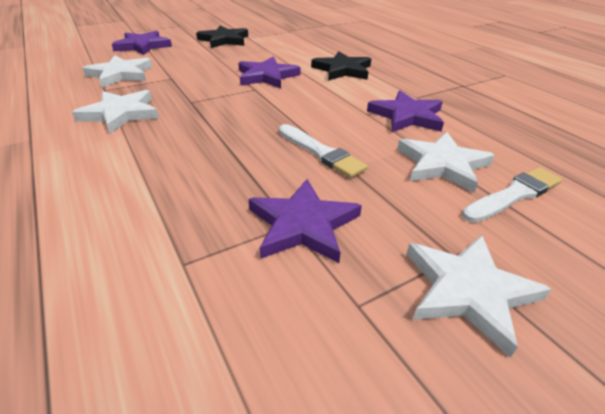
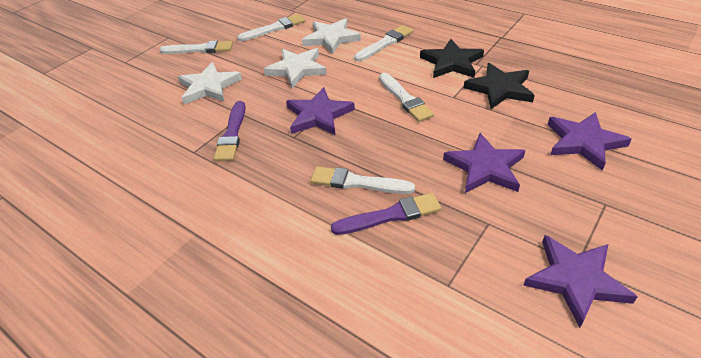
purple brush: none = 0 -> [214,101,246,161] [331,193,442,235] = 2
white brush: [279,124,368,178] [462,167,562,223] = 2 -> [160,40,233,54] [237,14,305,41] [310,167,415,194] [354,25,413,61] [379,73,434,122] = 5
white star: [72,90,159,134] [83,55,152,88] [397,132,495,193] [407,235,551,358] = 4 -> [178,62,242,104] [264,48,327,88] [302,18,361,54] = 3

